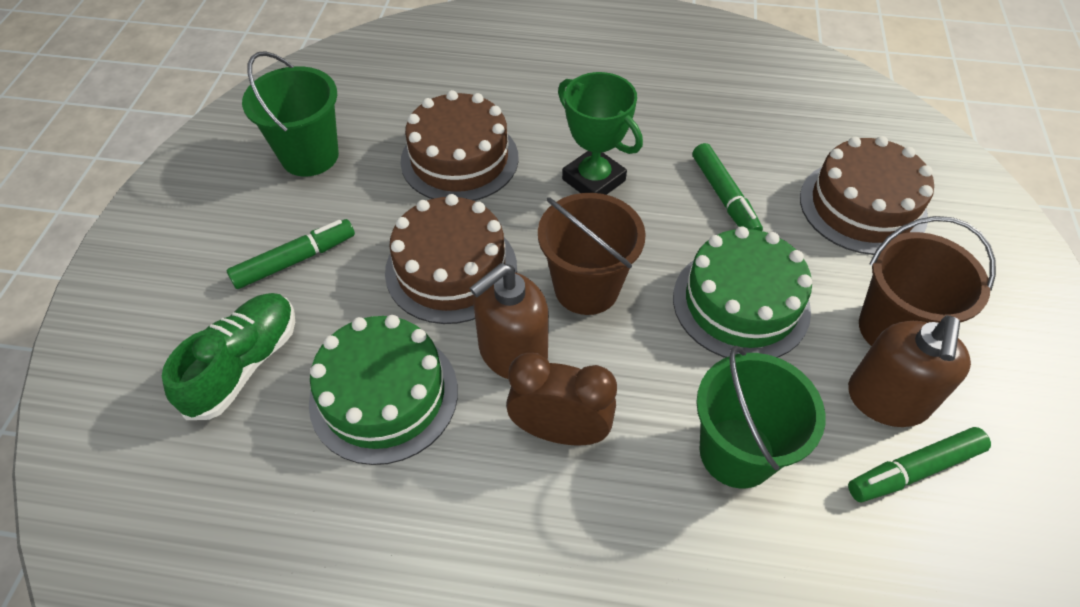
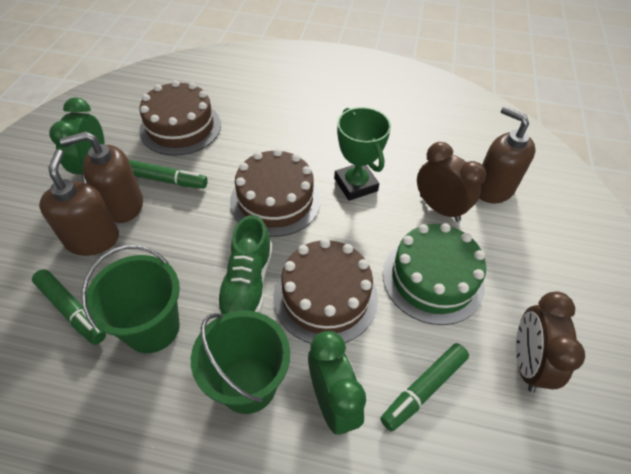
brown bucket: [538,193,646,315] [859,216,996,346] = 2 -> none = 0
brown clock: [506,353,617,445] = 1 -> [417,142,486,222] [516,292,585,393] = 2
brown soap dispenser: [470,263,549,379] [848,315,971,427] = 2 -> [39,149,119,256] [60,131,143,223] [479,106,536,203] = 3
green cake: [309,315,458,465] [673,226,812,358] = 2 -> [383,223,486,325] = 1
green clock: none = 0 -> [49,97,105,183] [308,331,366,435] = 2

